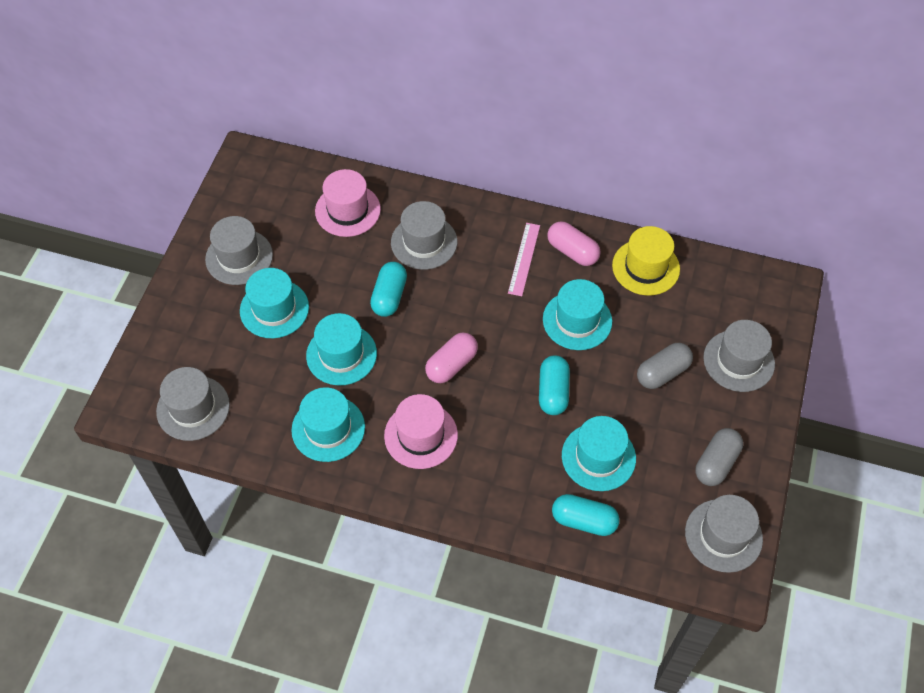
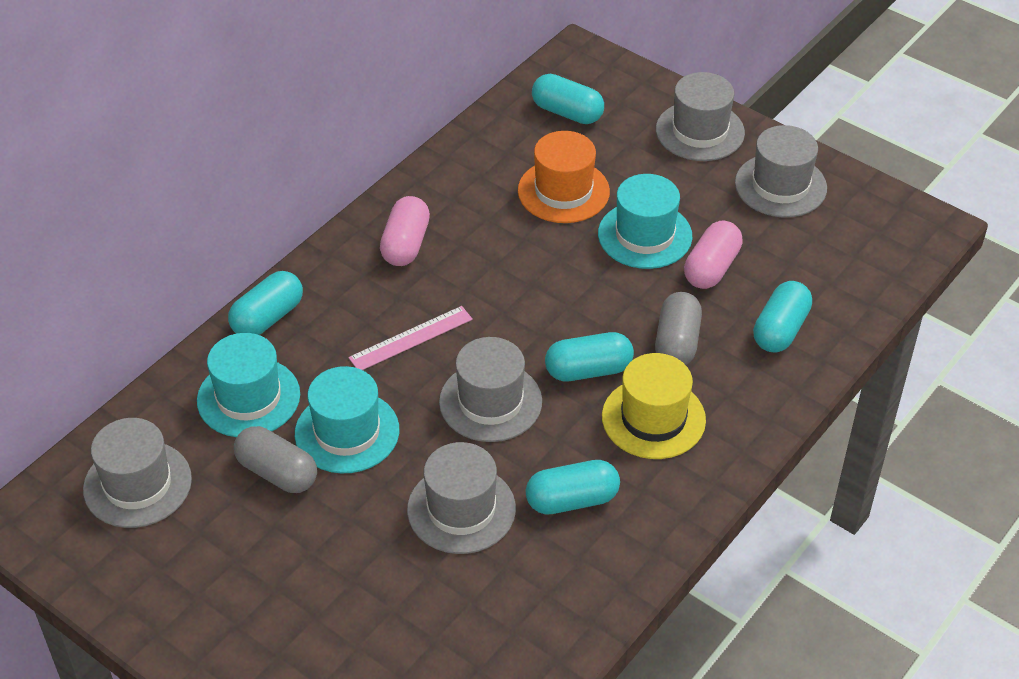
orange hat: none = 0 -> [518,131,610,223] = 1
pink hat: [315,169,381,237] [384,394,458,469] = 2 -> none = 0
turquoise capsule: [370,262,407,317] [539,355,570,415] [552,494,620,536] = 3 -> [228,271,303,335] [526,460,620,515] [532,74,604,124] [545,332,634,381] [753,281,812,352] = 5
turquoise hat: [240,268,309,338] [291,387,365,462] [306,313,377,385] [543,279,612,350] [562,416,636,491] = 5 -> [197,333,300,437] [295,366,399,473] [598,174,692,269] = 3

